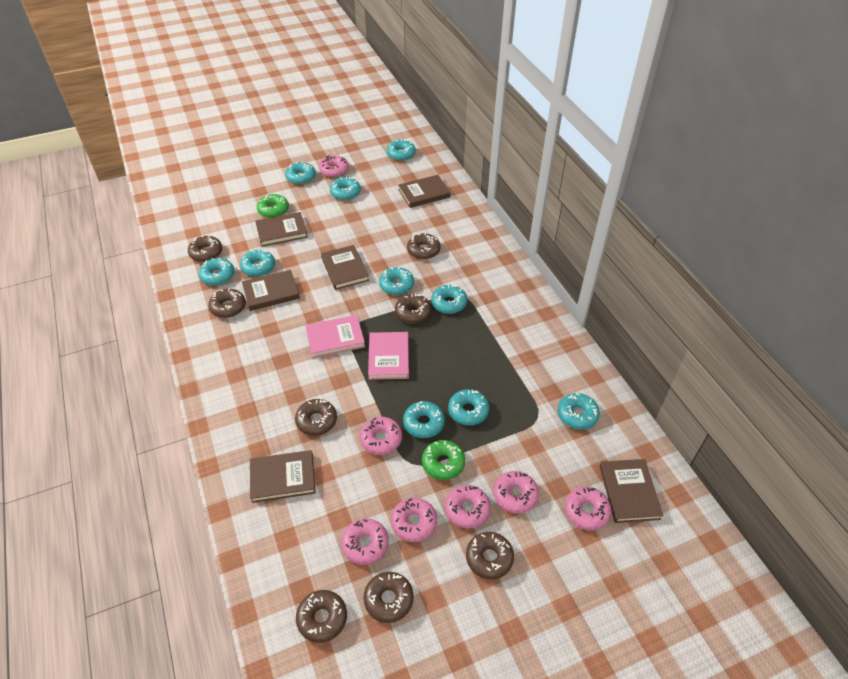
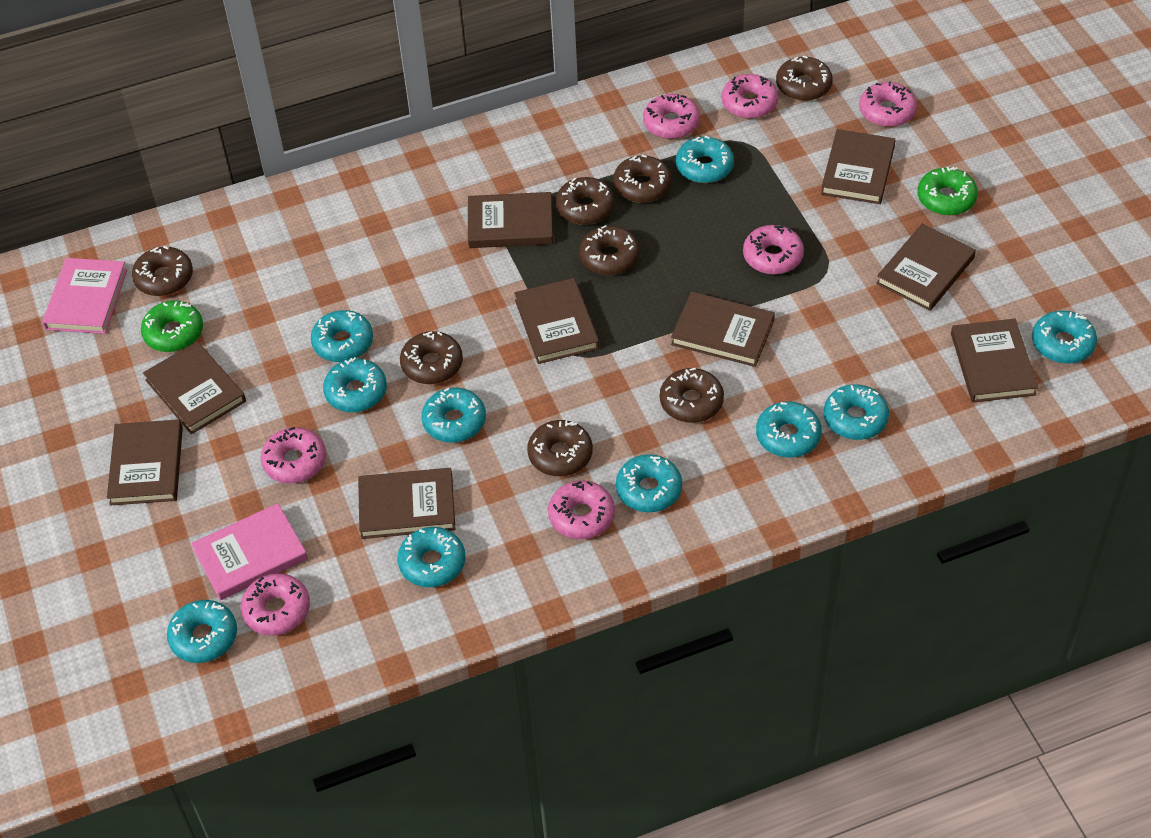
brown book: [242,270,300,311] [250,450,316,503] [255,212,307,247] [321,245,369,290] [398,175,451,208] [600,459,663,523] = 6 -> [107,419,183,506] [143,341,246,434] [358,468,455,539] [468,192,553,248] [514,278,599,364] [671,291,775,367] [821,129,896,204] [876,224,976,311] [951,319,1038,403] = 9

